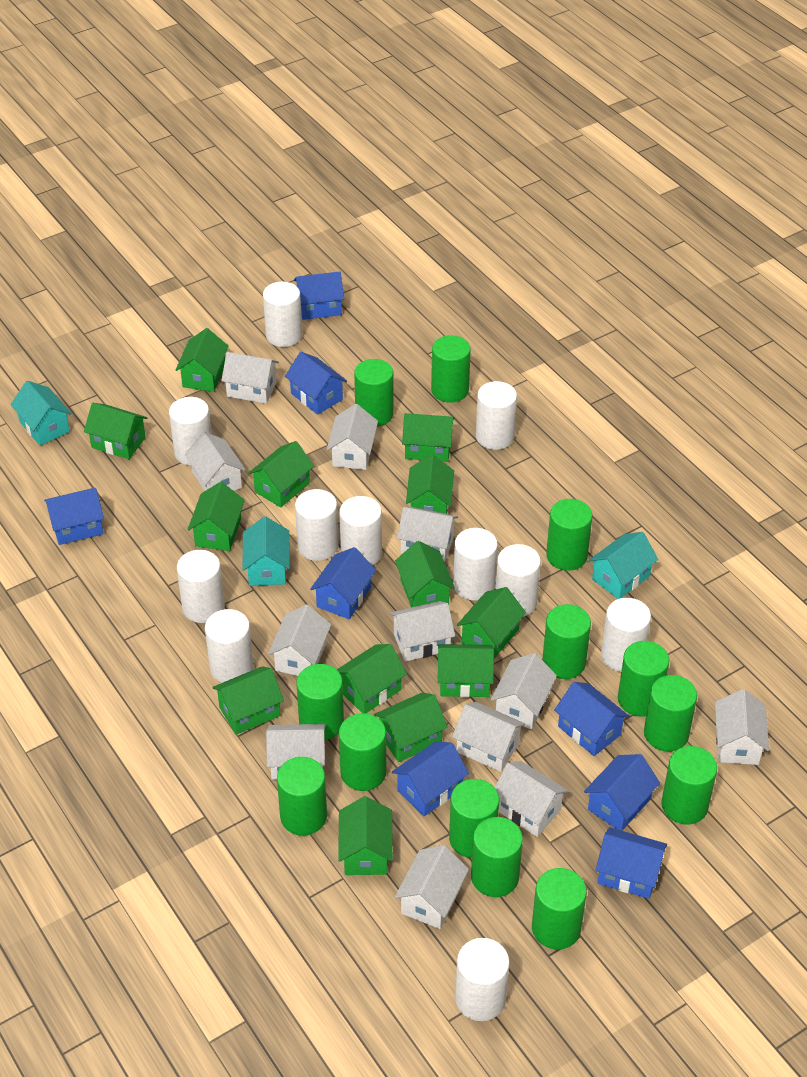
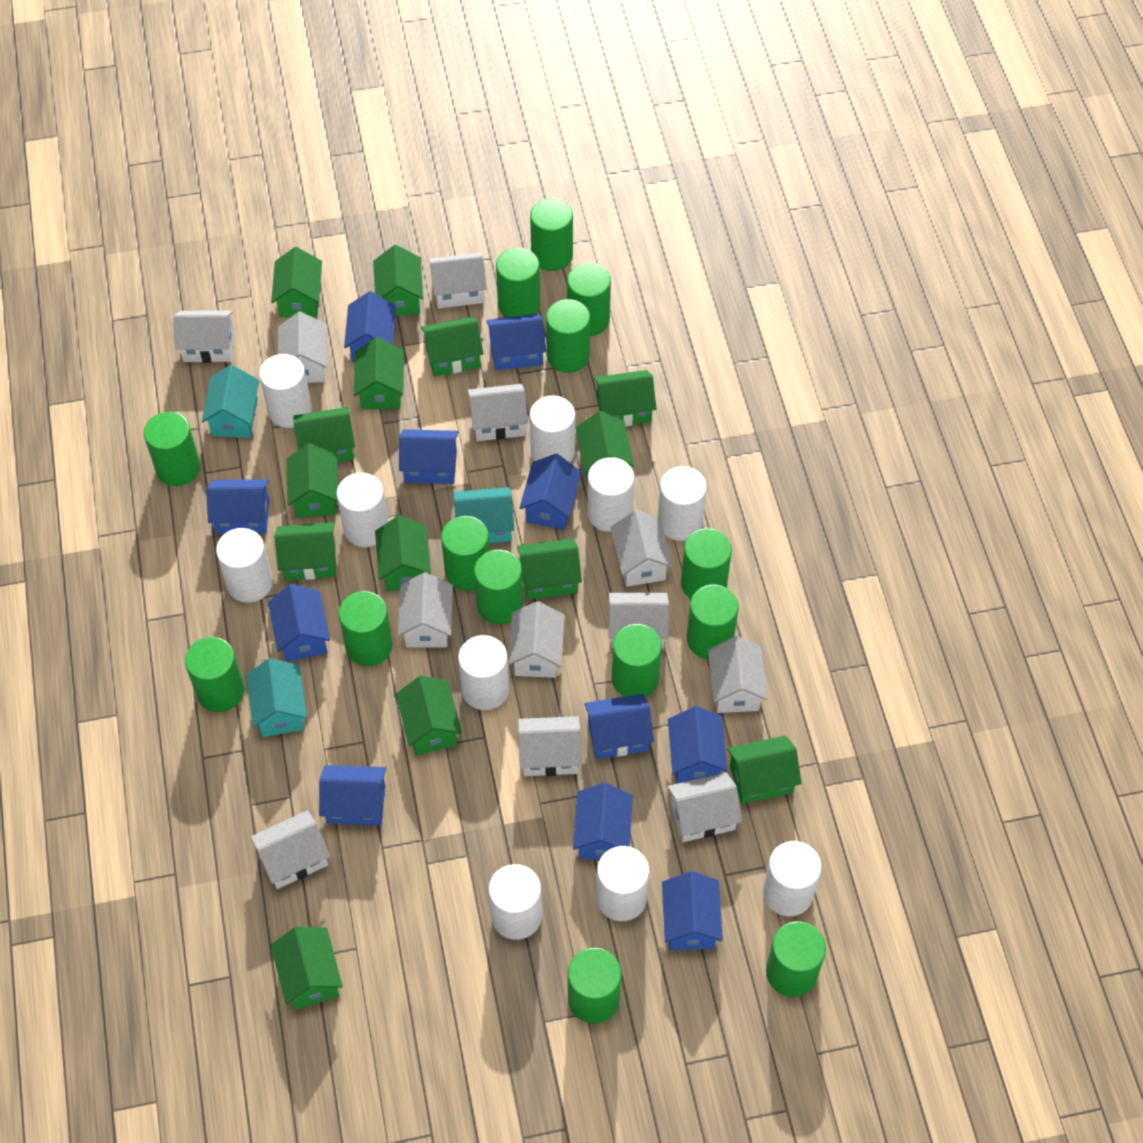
blue house: [44,488,104,545] [285,352,347,415] [294,271,344,320] [310,547,376,619] [392,741,469,816] [554,682,630,756] [584,754,660,831] [596,827,667,899] = 8 -> [206,479,269,534] [268,584,330,662] [319,765,386,825] [344,291,396,362] [399,429,458,484] [486,314,546,371] [520,454,581,530] [573,783,633,860] [584,694,654,759] [662,871,723,950] [668,706,728,784] = 11
green cylinder: [277,757,327,836] [296,664,344,740] [339,713,386,791] [354,359,394,426] [431,335,471,403] [449,779,499,858] [471,817,523,897] [532,868,587,950] [542,604,591,679] [546,499,592,571] [618,641,669,717] [644,675,697,752] [661,746,717,825] = 13 -> [144,412,201,486] [185,637,244,712] [339,591,393,666] [441,516,490,591] [474,550,523,624] [496,248,540,317] [530,198,573,271] [546,299,590,373] [567,263,611,336] [568,948,622,1023] [612,624,662,697] [681,528,732,599] [687,585,739,659] [766,921,826,997] = 14
green house: [84,403,147,459] [176,328,229,392] [188,482,245,551] [213,666,284,735] [248,441,314,508] [337,644,407,713] [338,796,393,875] [374,692,448,762] [395,541,455,608] [402,413,455,462] [406,454,454,514] [438,644,494,698] [457,587,526,659] = 13 -> [271,247,322,318] [271,926,343,1010] [275,522,336,581] [287,443,338,518] [293,407,355,462] [354,337,404,410] [373,245,423,316] [375,515,431,591] [396,676,462,755] [421,317,484,376] [517,538,582,600] [575,411,634,479] [594,370,656,426] [727,735,802,804] = 14
white cylinder: [169,397,212,466] [177,550,225,623] [205,609,254,683] [263,282,302,347] [295,489,339,561] [339,496,382,565] [453,528,498,600] [455,938,510,1021] [476,381,517,450] [496,544,541,617] [601,598,651,672] = 11 -> [216,528,273,603] [259,354,312,428] [337,473,388,547] [458,635,509,710] [488,864,542,940] [530,396,575,462] [587,457,634,532] [596,846,649,921] [658,466,707,541] [763,841,822,916] = 10

